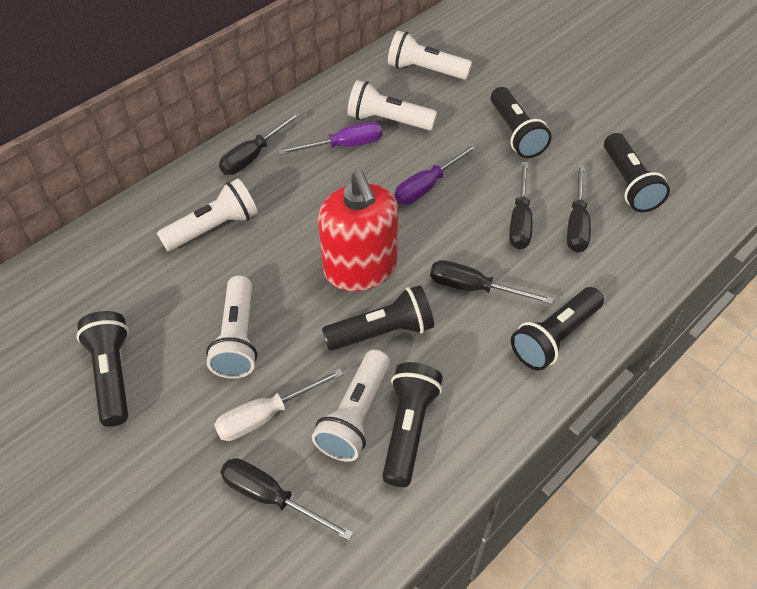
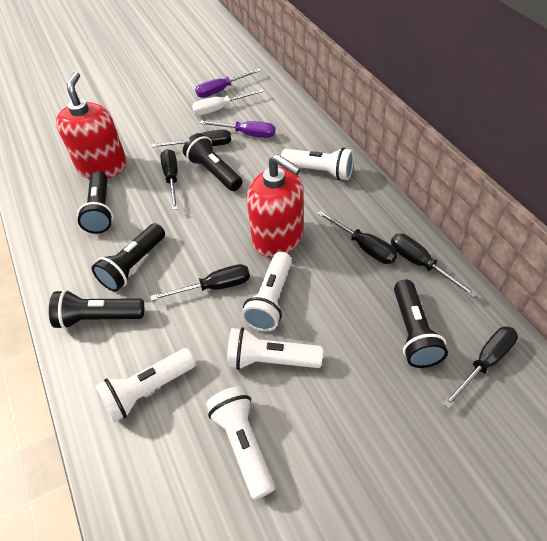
black flashlight: [76,311,129,427] [322,285,434,351] [382,362,443,487] [491,87,552,158] [511,287,604,371] [604,133,670,212] = 6 -> [49,290,144,329] [77,171,113,234] [92,223,165,292] [183,133,242,191] [394,280,448,368] = 5
black screwdriver: [219,112,301,175] [220,458,353,541] [430,260,553,304] [509,162,532,249] [567,164,591,253] = 5 -> [150,264,250,301] [152,129,231,147] [160,149,178,210] [317,210,398,264] [391,234,477,298] [443,327,518,409] = 6
red soap dispenser: [318,171,398,291] = 1 -> [56,72,127,179] [247,154,303,257] = 2

